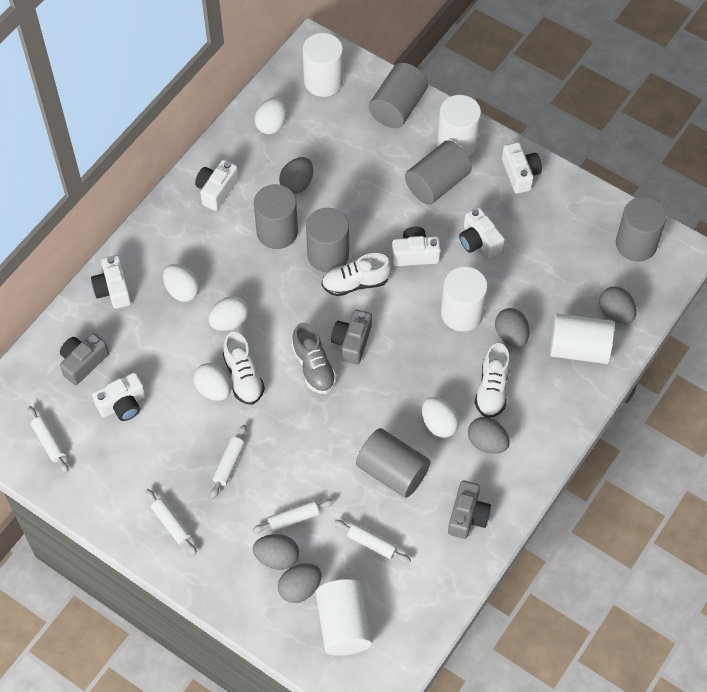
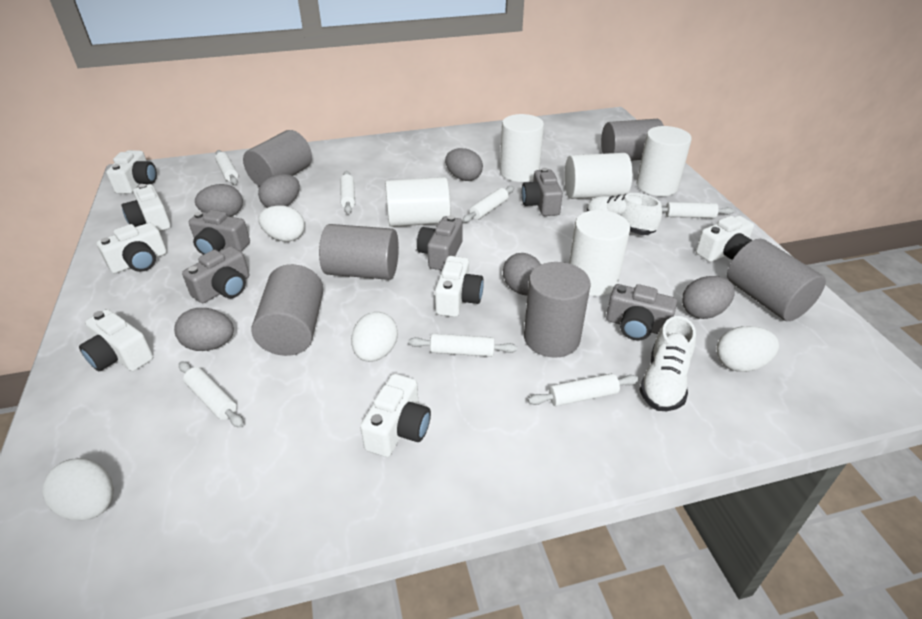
grey camera: [60,333,109,385] [331,310,372,365] [448,481,491,539] = 3 -> [182,246,249,303] [189,210,250,255] [417,215,463,270] [522,168,563,216] [606,284,677,340] = 5
grey shoe: [292,322,337,394] = 1 -> none = 0
white camera: [91,255,131,309] [92,372,146,421] [195,160,239,211] [392,227,441,266] [459,207,505,258] [502,142,542,194] = 6 -> [79,309,153,371] [97,223,167,273] [106,150,157,194] [121,184,171,232] [360,374,431,457] [435,256,483,317] [696,216,754,262] = 7
white egg: [163,264,200,302] [193,363,231,401] [209,296,249,331] [255,97,287,134] [422,397,459,438] = 5 -> [42,458,114,521] [258,205,305,242] [351,312,398,362] [717,326,779,372] = 4
white rolling pin: [28,406,68,473] [145,489,197,555] [210,425,247,499] [253,499,334,533] [334,520,411,563] = 5 -> [179,361,244,428] [215,150,238,184] [340,171,355,214] [408,334,517,357] [462,186,514,223] [528,373,639,406] [662,202,734,218] = 7
white shoe: [223,332,265,405] [321,253,391,296] [475,343,510,418] = 3 -> [586,193,662,235] [639,316,696,411] = 2

